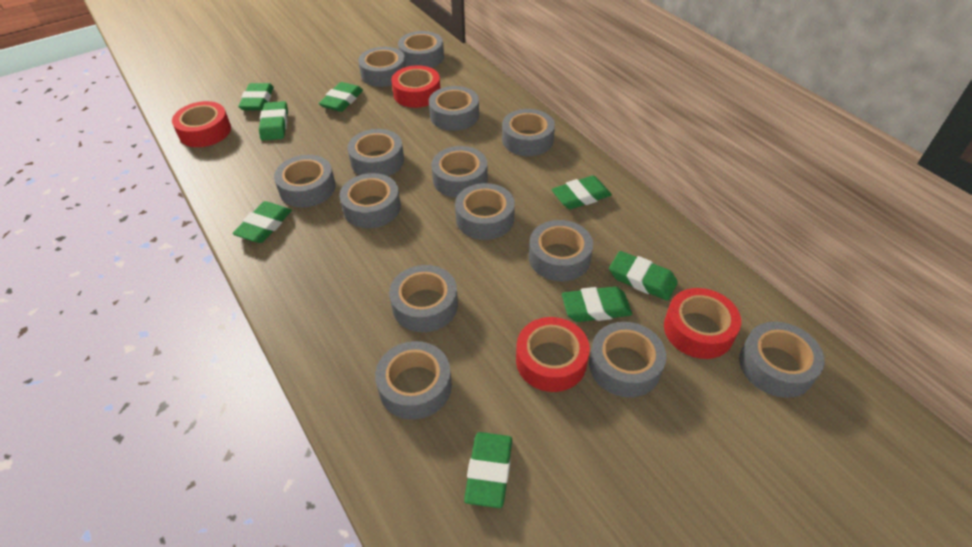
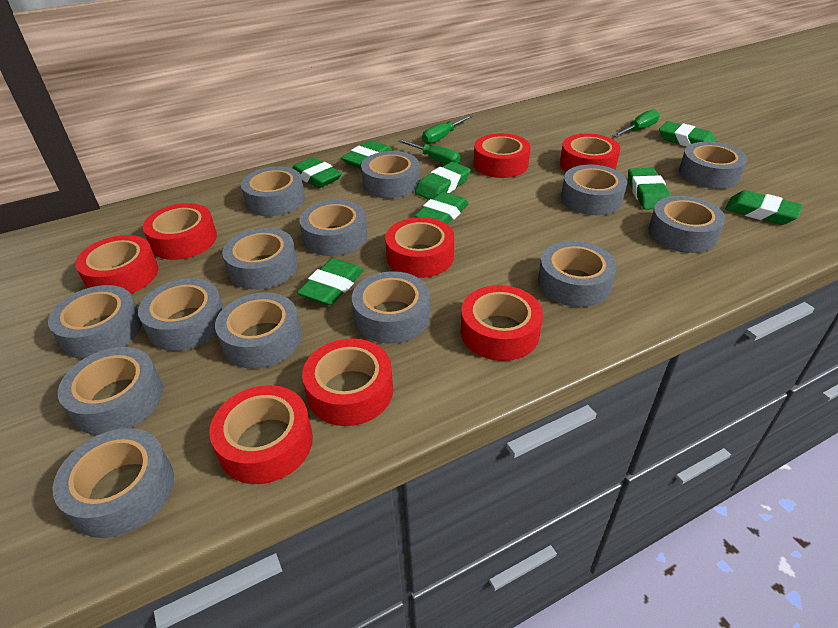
green screwdriver: none = 0 -> [398,139,460,164] [422,115,473,144] [613,109,660,137] = 3
red tape: [172,101,231,147] [391,65,440,108] [516,317,590,392] [664,288,741,359] = 4 -> [75,235,159,294] [143,203,217,260] [209,385,313,484] [302,338,393,426] [385,217,454,278] [461,285,543,361] [474,133,530,178] [560,134,620,172] = 8

